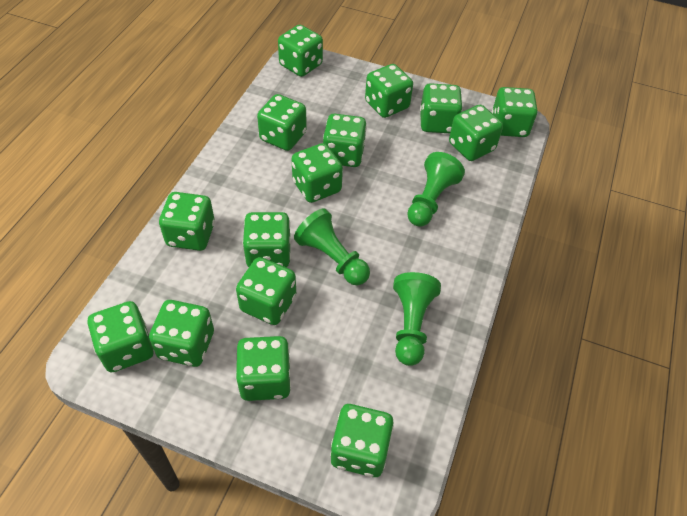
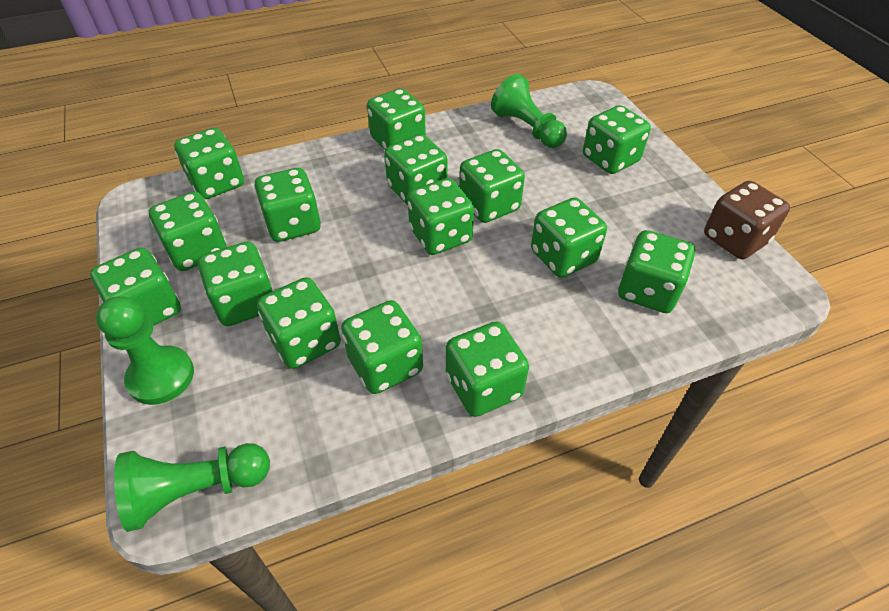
brown dice: none = 0 -> [704,181,790,259] = 1

